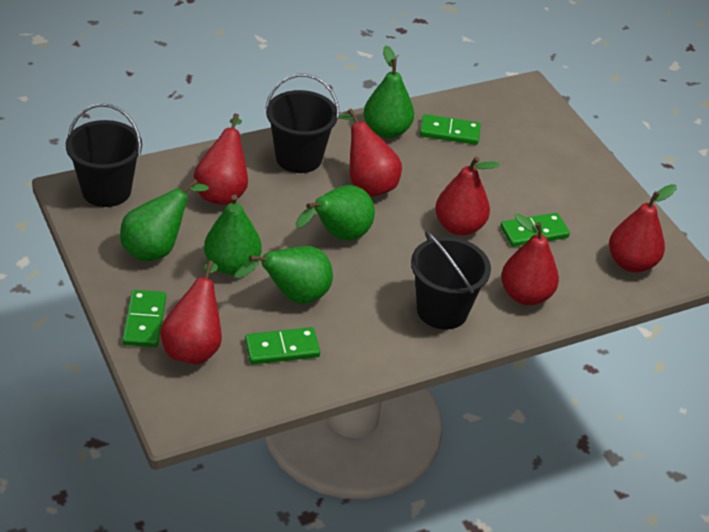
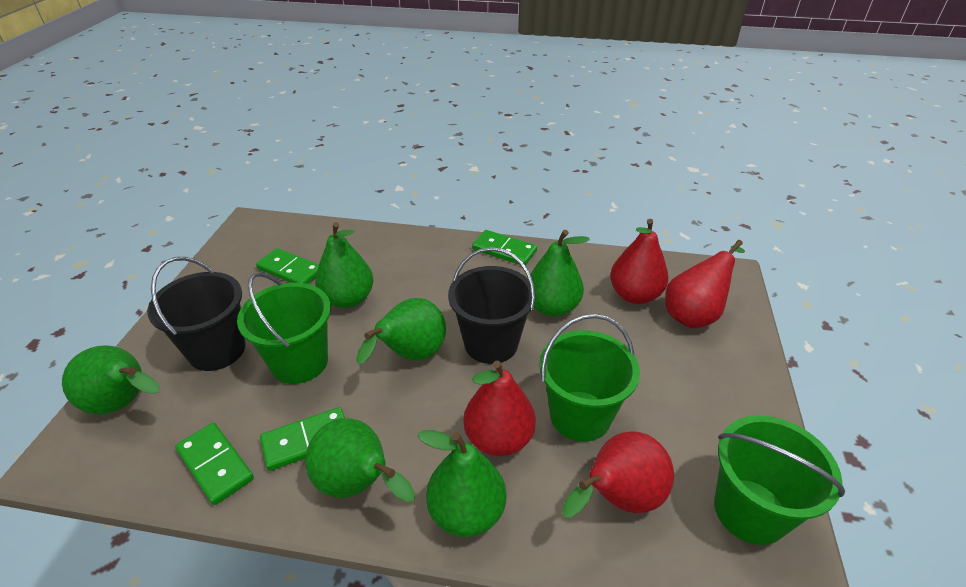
black bucket: [66,103,142,207] [265,74,339,173] [411,231,491,330] = 3 -> [147,257,246,371] [448,247,536,364] = 2
green bucket: none = 0 -> [237,272,331,384] [539,314,640,442] [714,415,846,545] = 3
green pear: [120,179,209,261] [204,194,261,275] [234,246,333,304] [295,185,375,241] [364,45,414,138] = 5 -> [62,345,159,414] [305,418,415,502] [315,222,374,308] [356,298,446,365] [418,430,506,537] [531,230,590,317] = 6
red pear: [160,260,222,365] [194,113,248,205] [339,109,402,197] [435,156,500,235] [501,214,559,305] [609,184,677,272] = 6 -> [464,361,536,456] [562,431,674,518] [610,219,668,304] [665,240,745,328] = 4

